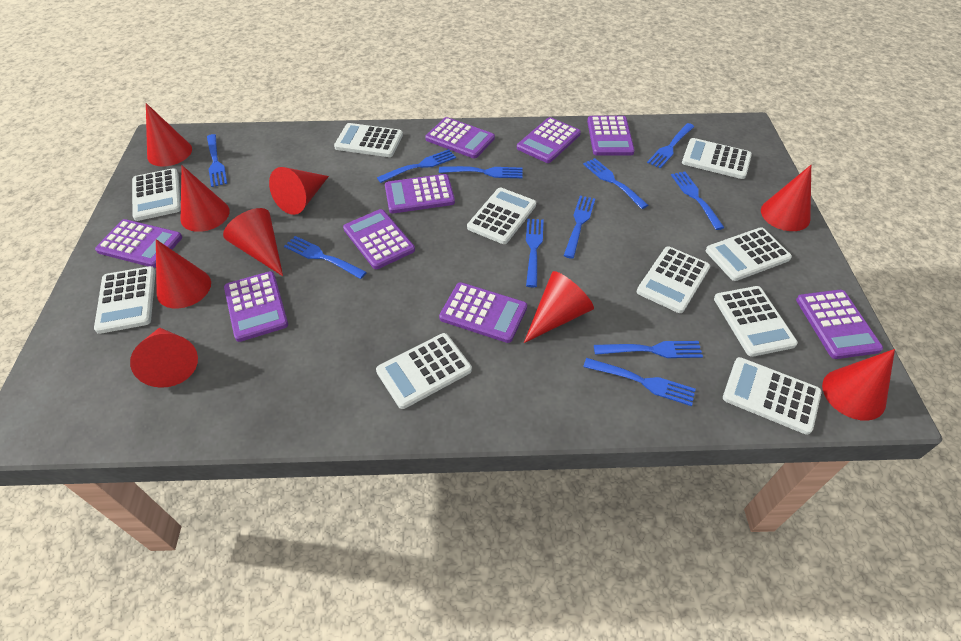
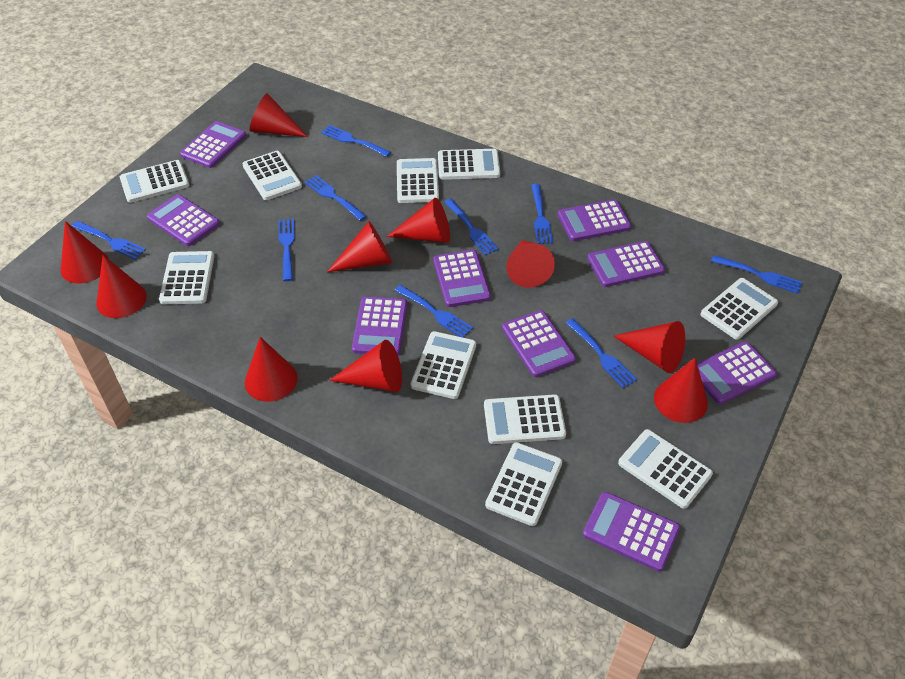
blue fork: [207,134,227,187] [284,236,367,279] [377,149,456,183] [439,166,523,178] [526,219,544,287] [564,196,595,259] [583,158,648,209] [583,358,696,406] [594,341,703,358] [647,123,694,168] [671,171,724,230] = 11 -> [72,221,146,259] [278,218,295,281] [305,175,367,221] [321,125,391,157] [394,285,473,338] [444,199,499,255] [531,184,553,244] [566,318,637,388] [711,255,802,294] = 9
red cone: [130,327,198,388] [146,103,192,167] [156,239,211,309] [181,165,230,232] [223,208,283,276] [269,167,329,215] [524,271,594,343] [761,165,811,231] [822,349,895,421] = 9 -> [61,221,109,284] [96,255,147,318] [245,337,298,402] [250,93,308,137] [327,221,392,272] [329,340,402,392] [386,198,450,243] [506,240,555,288] [614,321,685,373] [654,358,708,423] = 10

